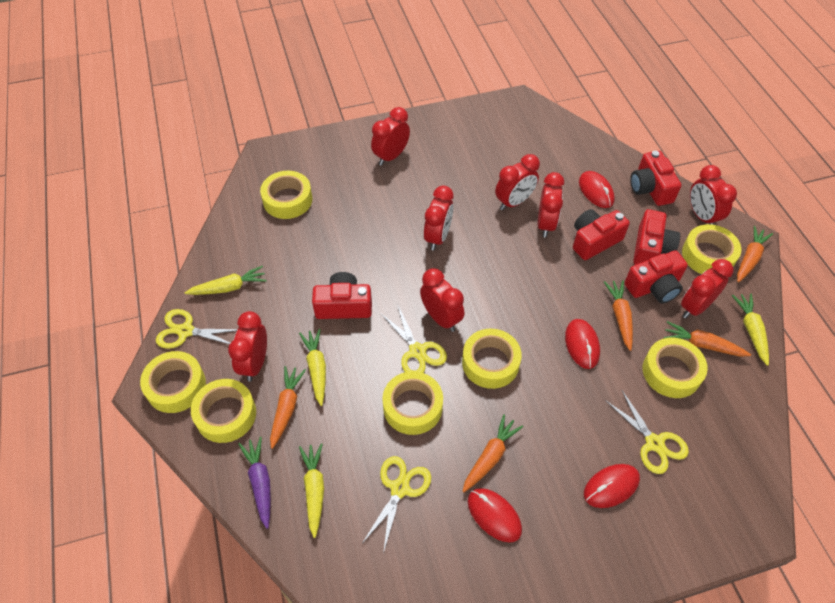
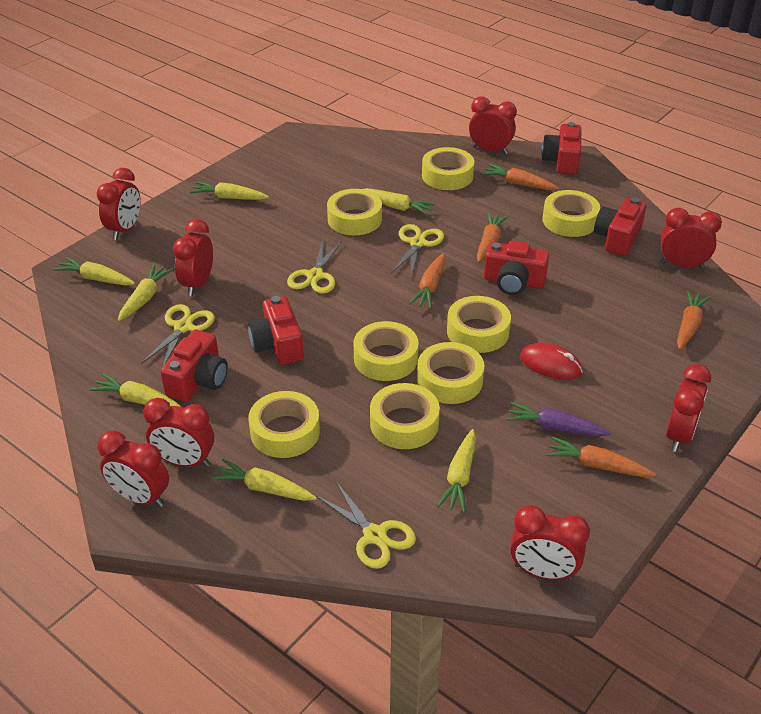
red mouse: [468,488,522,543] [565,319,600,369] [579,171,615,208] [584,464,640,508] = 4 -> [520,343,583,380] = 1
yellow carrot: [185,266,267,295] [299,329,326,406] [299,443,324,538] [732,294,769,366] = 4 -> [53,257,135,285] [89,374,182,407] [118,264,174,321] [190,182,269,200] [211,459,317,501] [364,188,435,215] [437,429,476,512] = 7
yellow tape: [140,351,206,413] [191,379,256,443] [260,171,312,219] [382,371,443,435] [462,329,522,389] [643,338,708,398] [682,224,741,274] = 7 -> [249,391,320,458] [327,189,382,235] [354,321,419,381] [370,383,440,449] [417,342,484,404] [422,147,474,190] [447,296,511,353] [542,190,600,237] = 8

